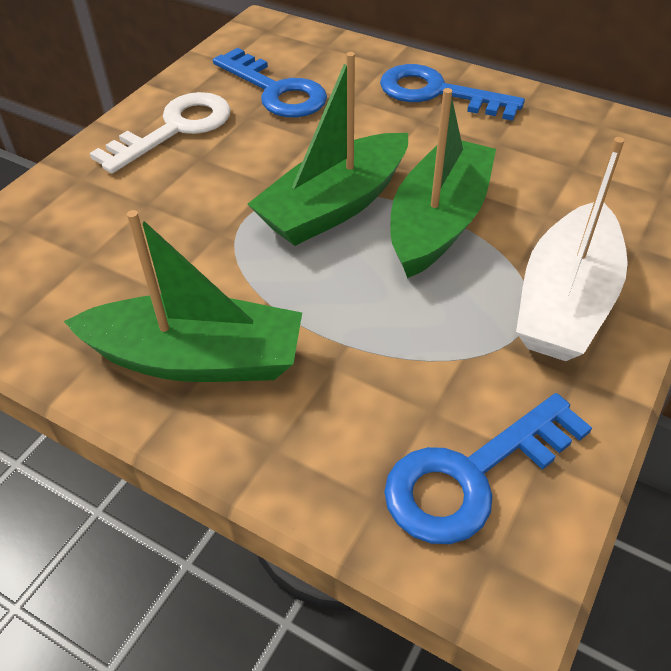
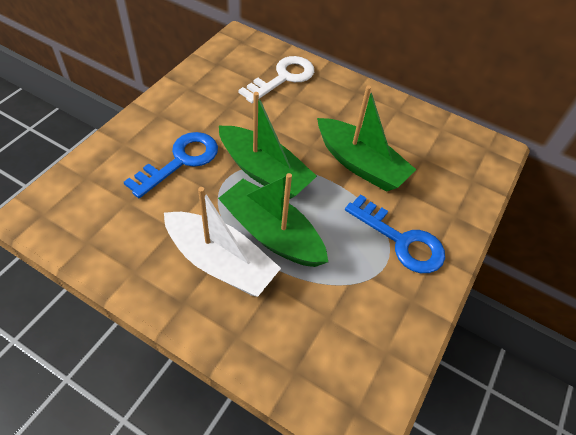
blue key: [213,48,327,117] [380,64,525,121] [384,393,592,544] = 3 -> [124,132,218,198] [345,194,445,273] = 2

